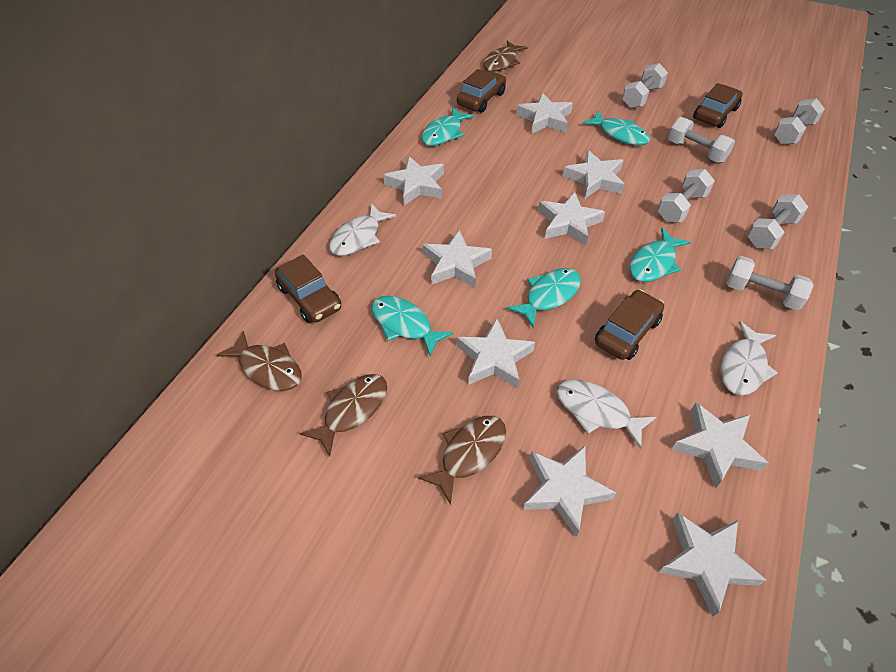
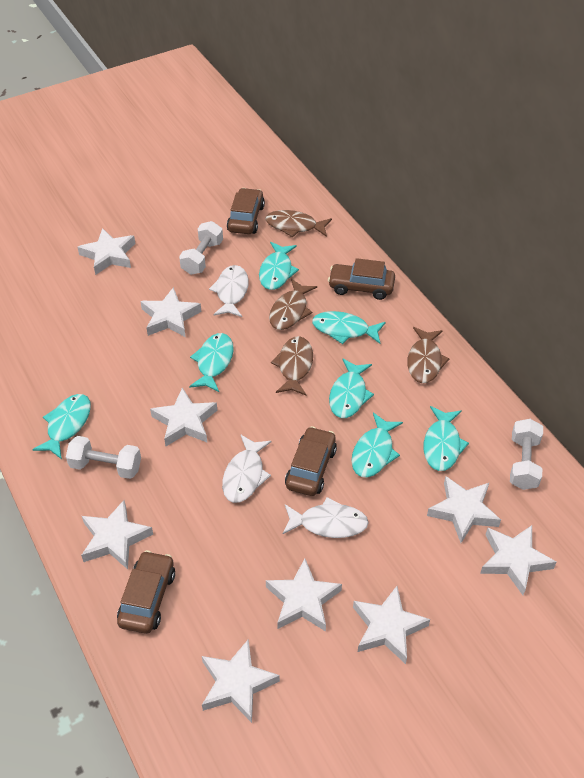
turquoise fish: [372,296,453,356] [421,107,474,146] [507,268,581,328] [583,110,650,145] [629,228,691,282] = 5 -> [32,394,91,459] [189,333,234,392] [259,242,299,290] [312,311,386,344] [329,359,374,418] [351,413,403,477] [424,406,469,471] = 7
white dumbbell: [622,63,668,108] [658,169,715,222] [668,117,735,163] [726,256,814,310] [747,194,808,249] [773,98,825,145] = 6 -> [66,436,141,479] [179,221,223,275] [510,419,543,490] = 3

